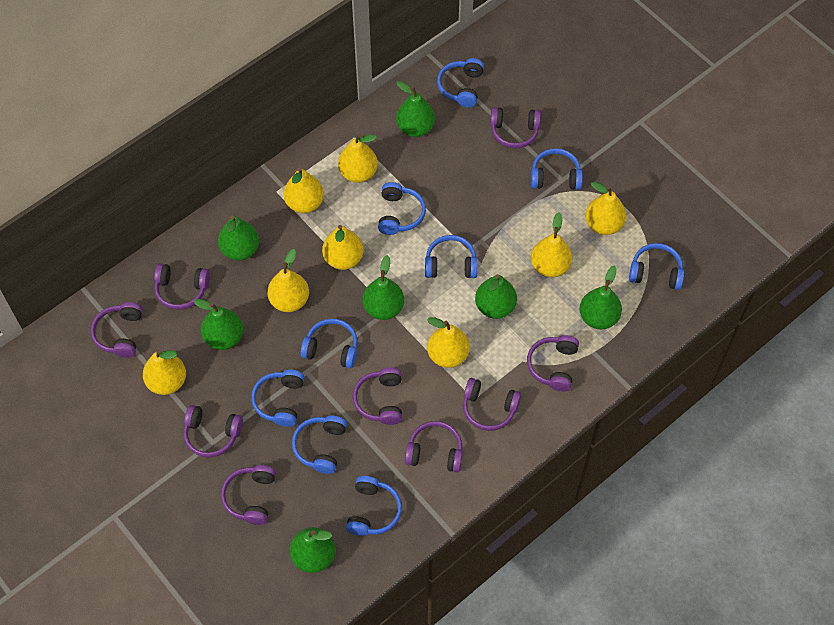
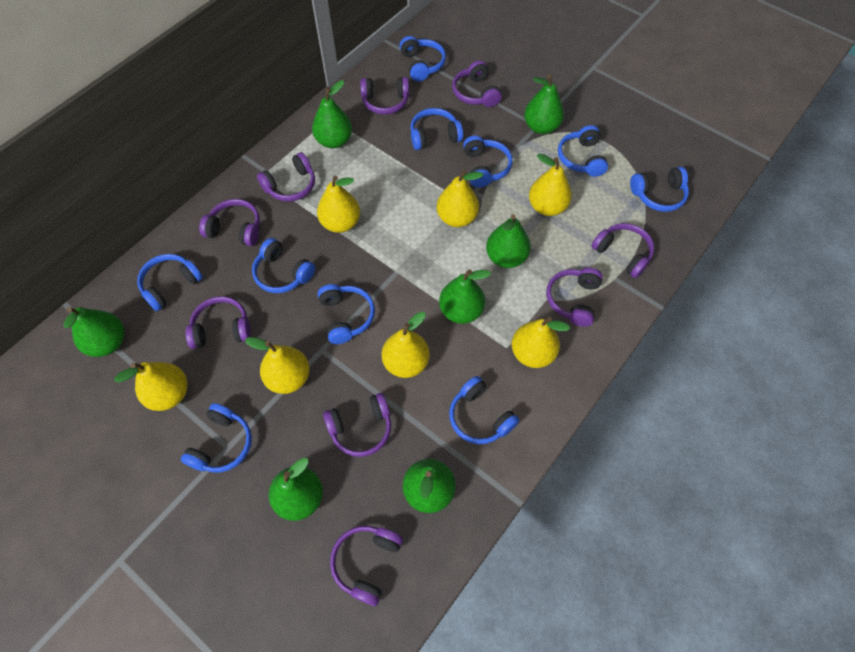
blue headphones: [251,369,304,427] [292,415,347,474] [300,319,358,368] [346,476,402,536] [378,182,426,235] [425,235,478,278] [437,58,484,108] [531,148,583,190] [629,243,684,290] = 9 -> [137,254,203,311] [181,403,252,473] [252,238,315,293] [318,284,375,344] [399,36,446,82] [410,108,463,150] [449,376,519,444] [463,136,513,187] [558,125,608,177] [630,167,689,212] = 10
yellow pear: [143,349,186,395] [267,249,309,312] [284,167,324,213] [322,225,363,270] [338,134,378,183] [427,317,470,368] [531,213,572,277] [585,182,626,235] = 8 -> [114,362,187,411] [245,337,310,394] [317,176,360,233] [381,312,430,378] [437,170,483,227] [512,317,570,368] [529,154,572,216] = 7

